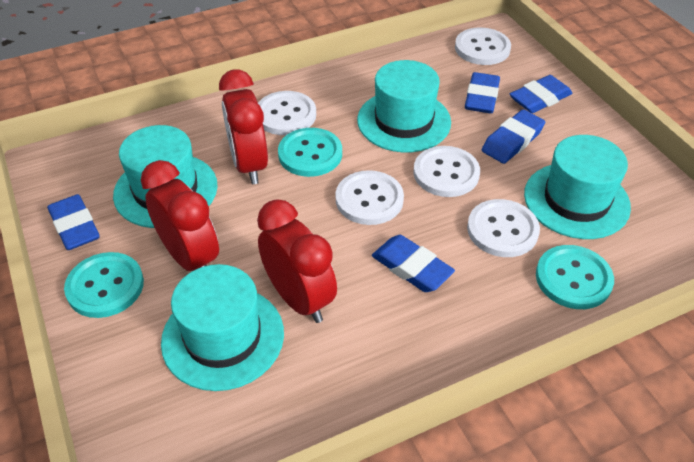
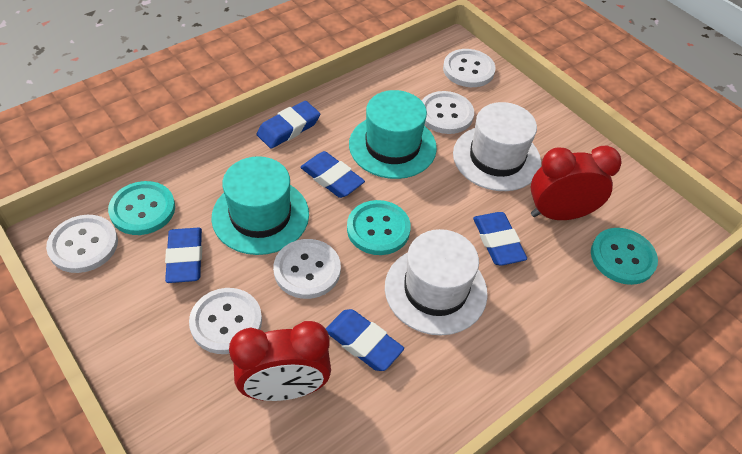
red clock: [141,160,219,271] [219,69,268,184] [257,199,337,323] = 3 -> [229,321,331,401] [531,145,622,220] = 2
turquoise hat: [113,125,218,228] [161,264,284,391] [357,60,451,153] [524,135,631,239] = 4 -> [212,156,309,255] [349,90,437,179] = 2
white hat: none = 0 -> [385,229,488,335] [453,102,541,191] = 2

